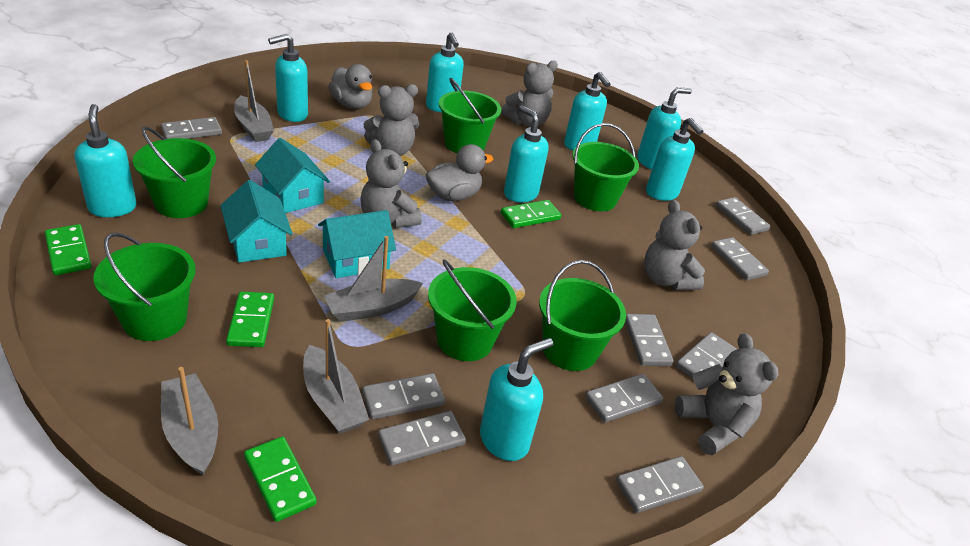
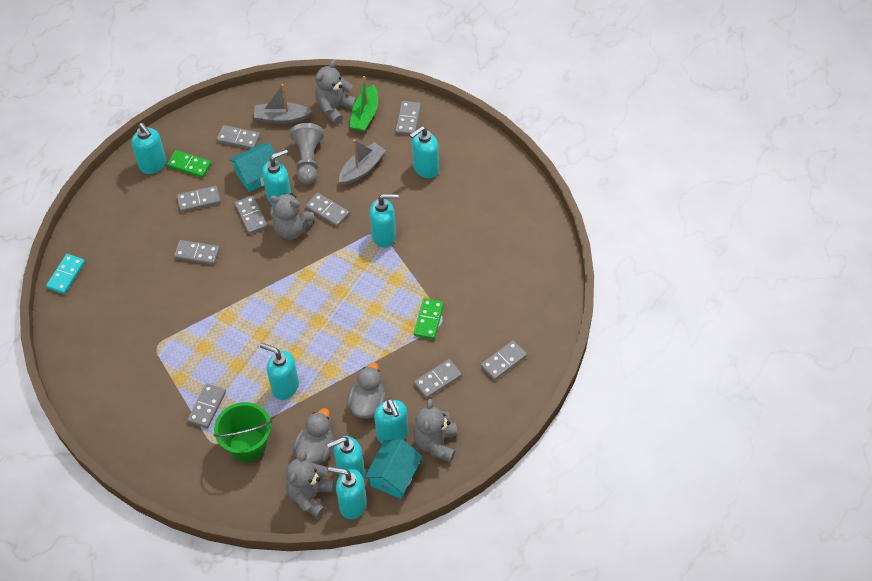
green boat: none = 0 -> [349,76,378,132] = 1
green bucket: [93,232,196,341] [133,126,216,218] [428,260,517,361] [439,78,501,153] [539,260,626,371] [573,123,639,211] = 6 -> [214,402,272,462] = 1
green domino: [45,224,92,275] [226,292,274,347] [244,437,317,522] [501,200,562,228] = 4 -> [167,150,212,178] [414,298,444,340] = 2
grey boat: [161,367,218,475] [234,60,274,142] [303,319,369,434] [324,236,423,322] = 4 -> [254,84,312,124] [339,139,386,185] = 2
grey pawn: none = 0 -> [290,123,324,184] = 1
grey teddy bear: [360,139,422,229] [364,84,419,156] [501,60,558,127] [644,200,705,290] [675,333,778,455] = 5 -> [269,193,315,240] [286,451,334,518] [315,60,357,124] [414,399,457,463] = 4
turquoise domino: none = 0 -> [46,254,85,294] = 1
turquoise house: [220,180,292,263] [255,138,330,213] [318,210,396,278] = 3 -> [229,143,279,192] [364,439,423,499] = 2

